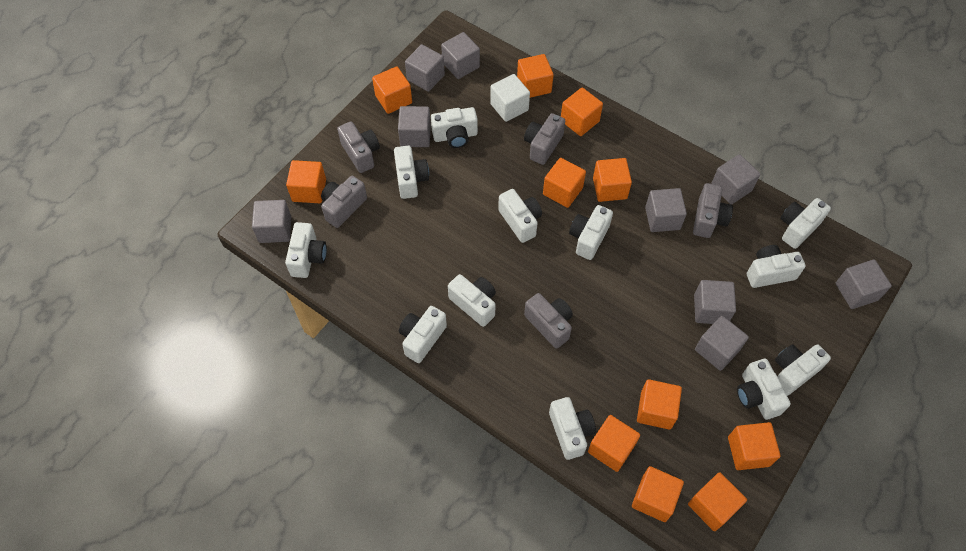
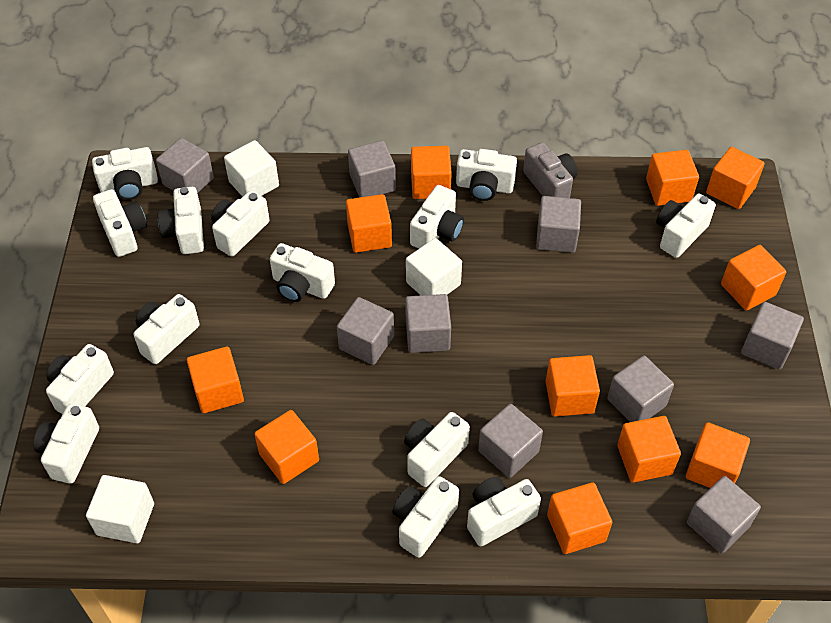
grey camera: [321,176,367,228] [337,121,380,173] [524,113,565,165] [524,293,573,349] [693,183,733,238] = 5 -> [523,142,578,198] = 1
white camera: [285,222,327,278] [394,146,429,199] [399,306,447,363] [431,107,478,148] [448,274,496,327] [498,189,542,243] [549,397,596,460] [569,205,613,260] [737,358,791,420] [747,245,806,288] [775,344,831,396] [780,198,831,249] = 12 -> [33,404,99,484] [46,344,114,414] [92,147,158,200] [93,189,147,257] [133,294,200,364] [158,187,204,254] [211,191,270,257] [270,243,335,302] [392,476,459,558] [404,412,470,487] [410,185,464,248] [456,149,517,201] [467,477,541,546] [656,194,716,258] = 14
white cube: [490,74,530,122] = 1 -> [86,475,154,543] [224,140,279,197] [406,238,462,295] = 3

